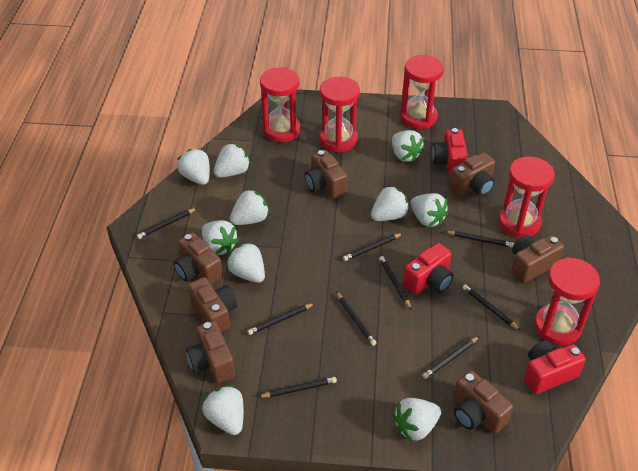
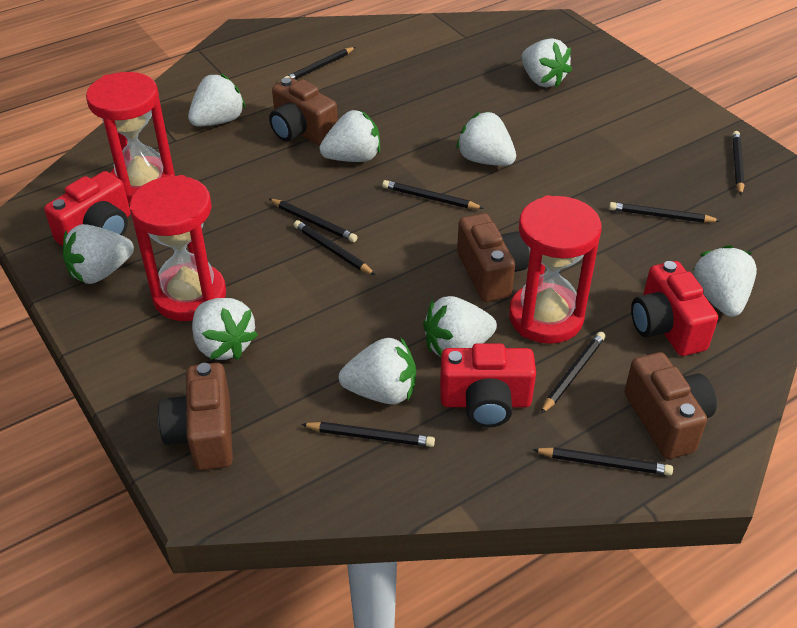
brown camera: [174,232,223,285] [186,320,235,383] [188,277,237,333] [305,150,347,199] [449,152,495,196] [454,370,513,434] [511,235,564,283] = 7 -> [158,363,233,470] [269,78,338,145] [457,213,529,302] [624,352,717,459] = 4
red hourglass: [260,67,301,142] [320,77,360,153] [400,55,444,129] [499,157,555,238] [534,257,600,345] = 5 -> [86,72,175,204] [130,175,226,321] [509,195,602,344] = 3
white strawberry: [177,149,210,185] [202,220,239,255] [202,385,244,435] [214,143,251,178] [226,242,265,283] [230,189,270,225] [371,185,410,221] [392,130,424,162] [393,398,441,442] [411,193,449,227] = 10 -> [63,224,134,284] [188,73,246,127] [192,298,258,360] [320,110,380,162] [339,337,416,405] [423,296,497,357] [456,111,516,166] [521,38,572,87] [693,245,757,317] = 9

